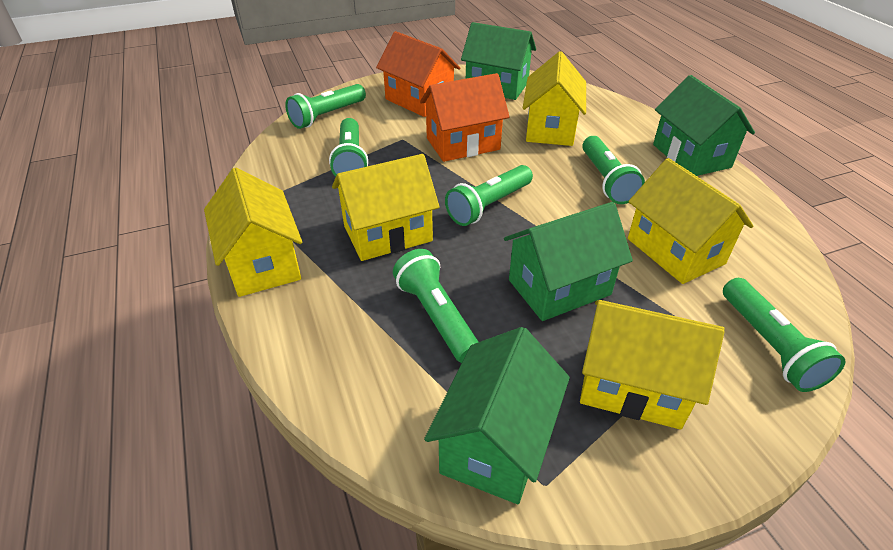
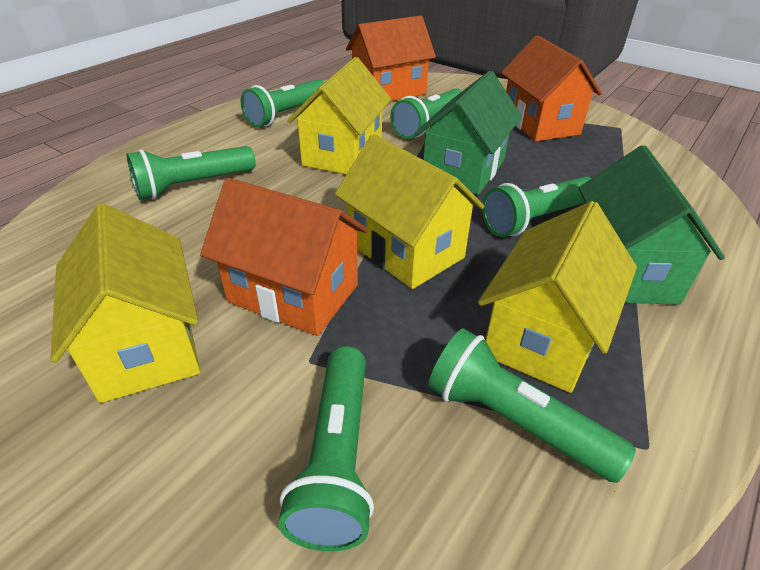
green house: [424,327,570,504] [461,22,536,100] [504,202,633,321] [653,75,755,176] = 4 -> [415,71,522,195] [579,145,725,305] = 2
orange house: [376,31,460,117] [420,73,510,162] = 2 -> [200,178,368,336] [346,15,436,101] [501,35,602,141] = 3
yellow house: [204,167,302,297] [332,154,440,261] [523,51,586,146] [580,300,725,430] [628,158,753,284] = 5 -> [51,203,200,403] [287,57,391,174] [335,134,484,289] [478,201,637,393] = 4

